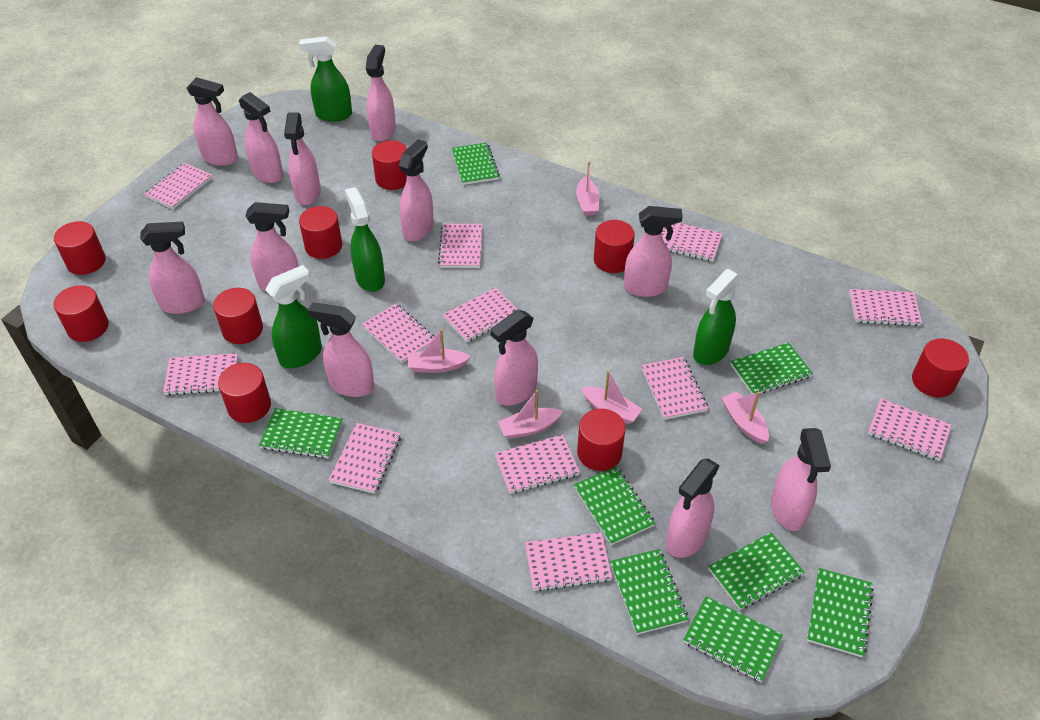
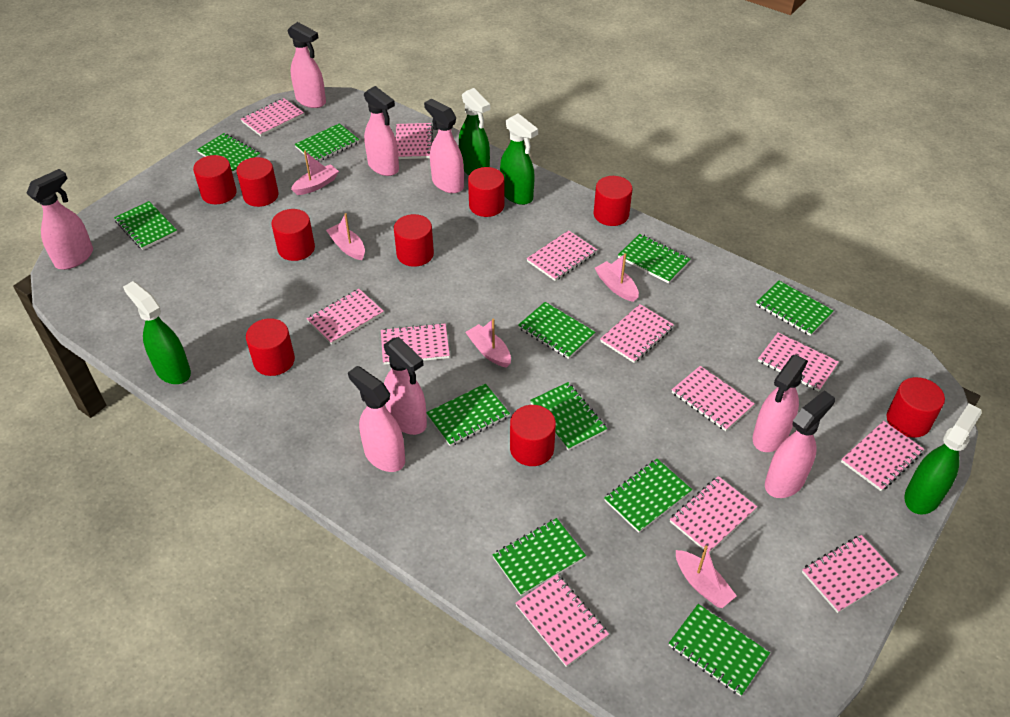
green notebook: [259,408,343,459] [451,143,500,185] [574,466,655,545] [610,549,688,635] [683,596,783,682] [708,532,805,610] [730,342,813,394] [807,568,874,657] = 8 -> [114,201,177,250] [197,133,260,174] [295,123,359,162] [426,384,510,446] [492,518,586,596] [518,302,595,359] [530,382,607,450] [604,459,692,533] [618,234,691,284] [669,604,770,696] [756,281,834,336] = 11
pink spray bottle: [140,222,205,314] [187,77,238,166] [239,92,283,183] [245,202,299,291] [284,112,321,205] [307,302,375,397] [366,45,396,141] [399,139,434,241] [490,309,538,406] [624,206,683,297] [666,458,720,558] [771,428,831,531] = 12 -> [27,169,93,270] [287,22,326,108] [348,366,405,472] [364,86,399,176] [384,337,427,435] [424,99,464,193] [752,355,808,452] [765,390,835,498] = 8

